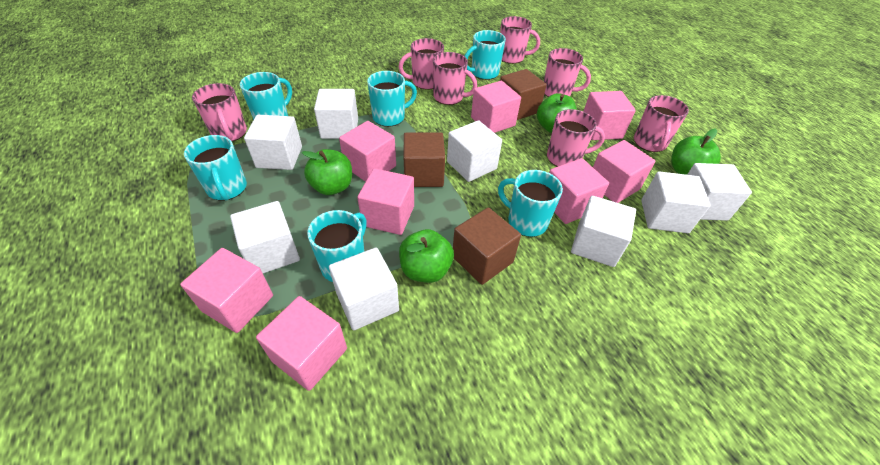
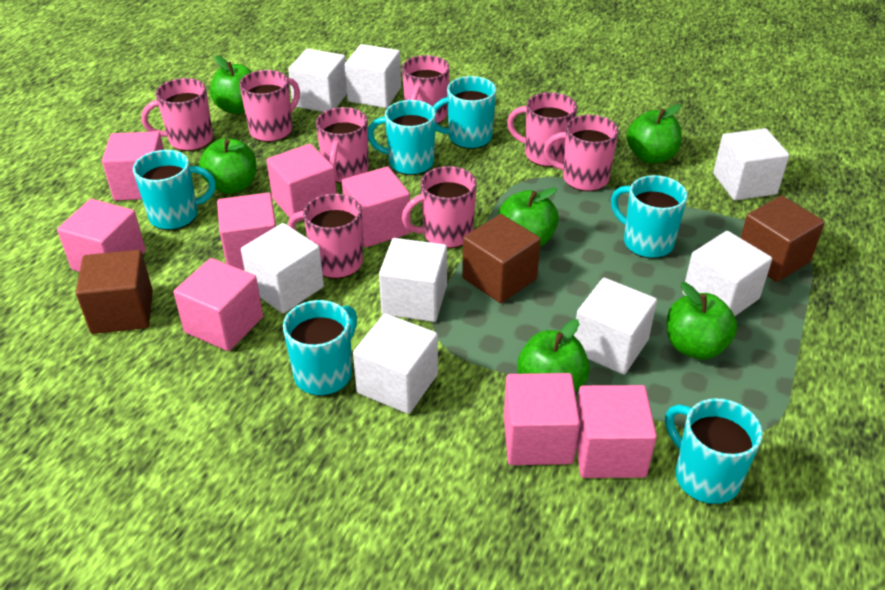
green apple: [302,149,352,195] [399,229,454,283] [537,93,577,133] [671,128,721,175] = 4 -> [199,138,256,194] [210,55,252,114] [498,187,559,247] [517,319,590,392] [627,104,682,163] [667,282,737,359] = 6
pink mug: [192,83,247,141] [399,38,444,90] [433,52,477,105] [500,16,540,64] [544,48,591,97] [547,109,605,167] [634,95,689,152] = 7 -> [141,78,213,151] [239,70,300,142] [288,194,363,279] [316,107,369,183] [402,55,450,124] [402,166,477,248] [507,92,577,167] [543,115,619,191] = 8

